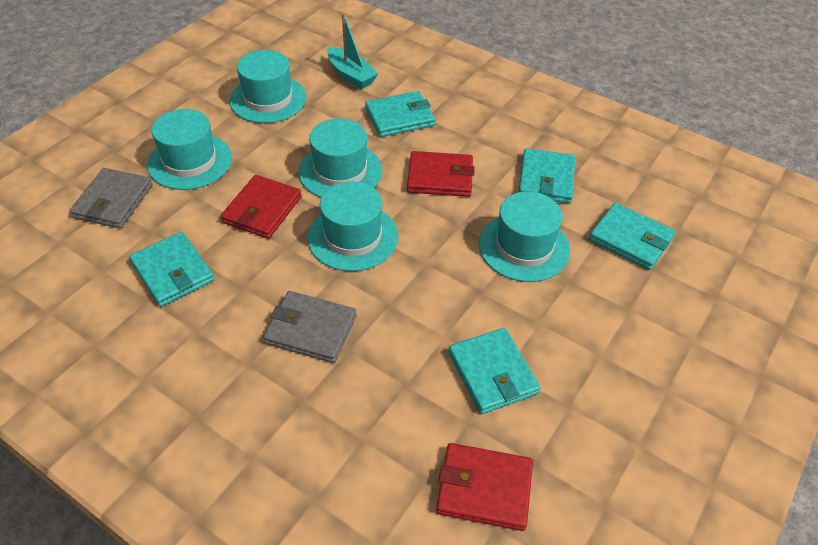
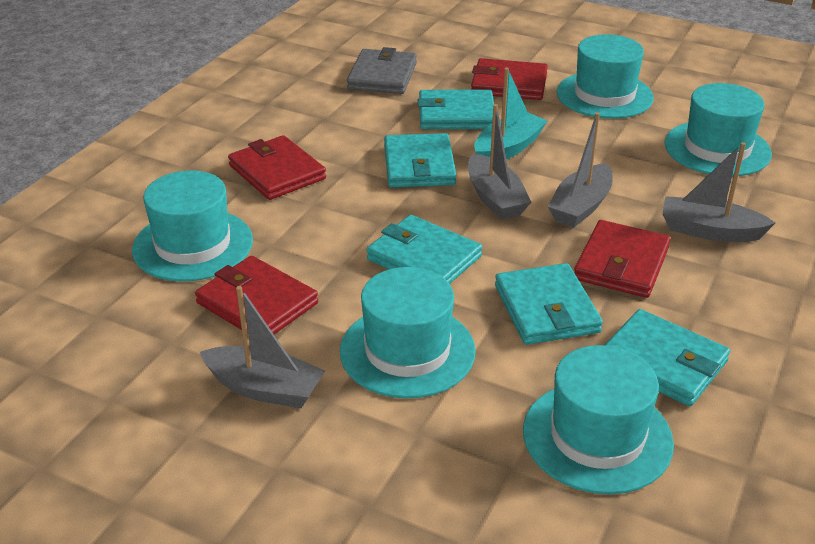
grey boat: none = 0 -> [200,286,325,408] [468,104,531,220] [547,112,613,228] [662,142,775,242] = 4
grey wallet: [69,168,152,228] [263,291,357,363] = 2 -> [347,47,417,94] = 1
red wallet: [221,175,302,239] [407,151,475,197] [436,443,533,531] = 3 -> [195,256,318,334] [228,135,326,200] [471,58,548,100] [574,220,671,298] = 4

